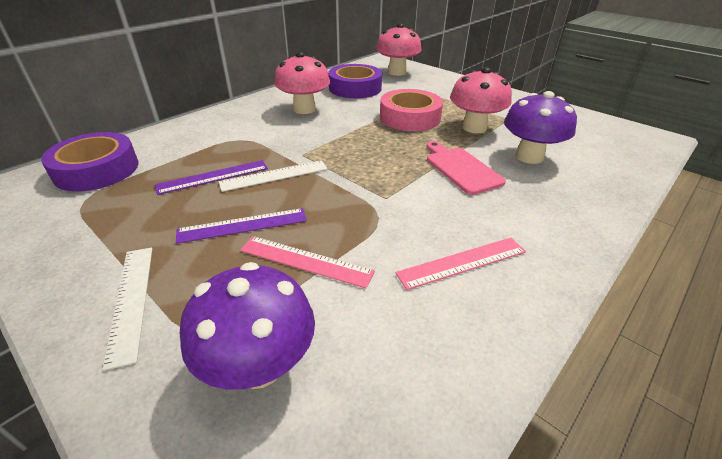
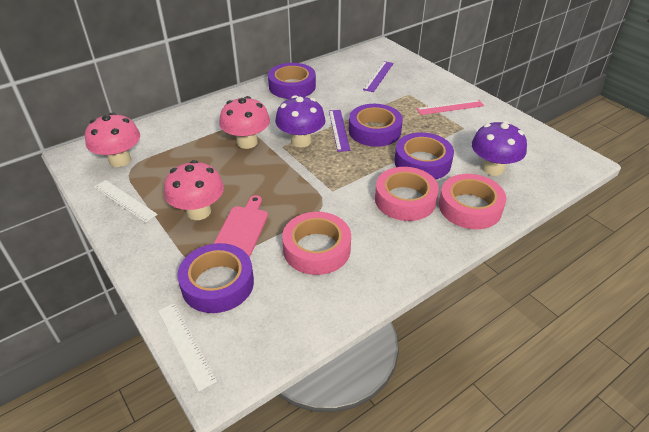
pink ruler: [240,236,375,288] [395,238,526,290] = 2 -> [416,100,484,115] = 1
pink tape: [380,89,443,131] = 1 -> [282,212,351,275] [375,167,439,221] [439,174,506,229] = 3
purple tape: [41,132,138,191] [328,64,382,98] = 2 -> [177,243,254,313] [268,63,316,99] [349,104,403,147] [394,132,454,180] = 4

